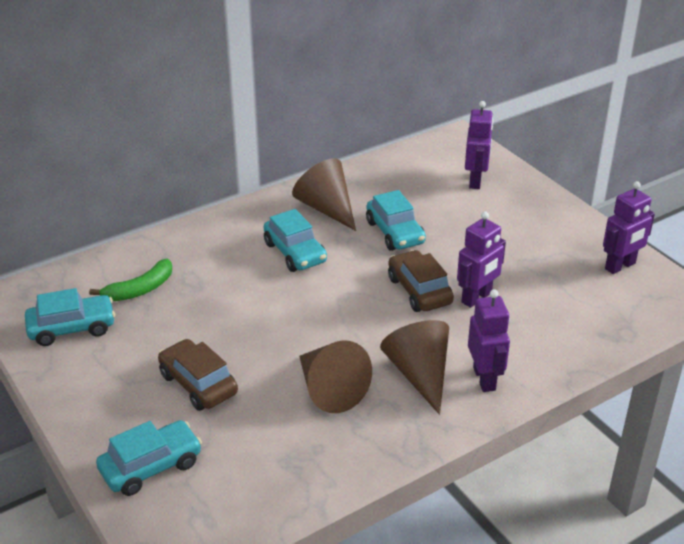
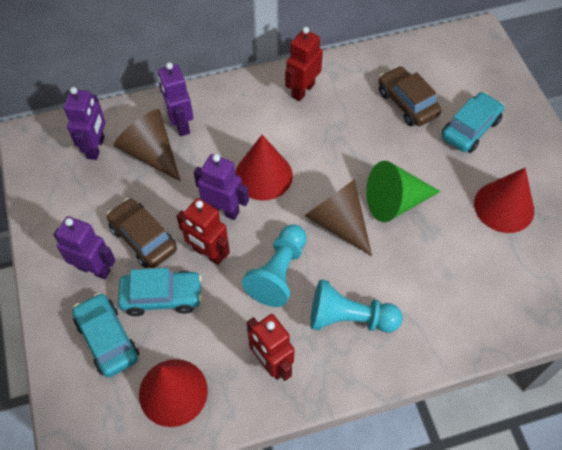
brown cone: [292,158,356,231] [299,340,372,413] [380,320,449,415] = 3 -> [114,109,181,181] [304,179,372,256] = 2
green banana: [89,259,172,301] = 1 -> none = 0
green cone: none = 0 -> [366,161,441,222] = 1
red cone: none = 0 -> [139,359,208,427] [235,135,293,200] [474,168,534,233] = 3
red robot: none = 0 -> [176,198,230,265] [246,314,295,381] [285,27,323,101] = 3
turquoise car: [25,288,115,346] [96,420,202,496] [264,209,327,272] [366,190,426,251] = 4 -> [73,293,139,378] [118,268,202,316] [442,92,504,153] = 3
turquoise pawn: none = 0 -> [242,224,307,307] [310,279,403,333] = 2

